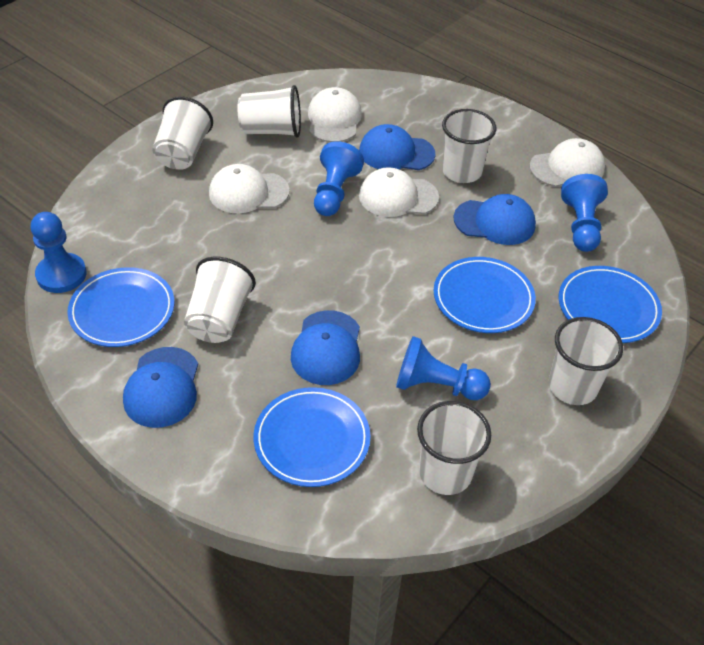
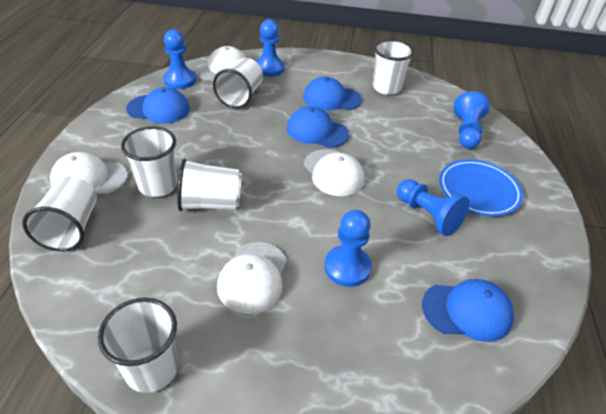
blue pawn: [31,212,87,293] [314,141,364,216] [396,336,491,400] [561,174,608,252] = 4 -> [163,29,196,89] [256,19,285,77] [324,210,372,287] [397,179,470,236] [453,91,490,149] = 5
blue plate: [67,267,175,347] [254,387,370,487] [434,257,536,333] [559,266,662,343] = 4 -> [439,159,523,216] = 1

